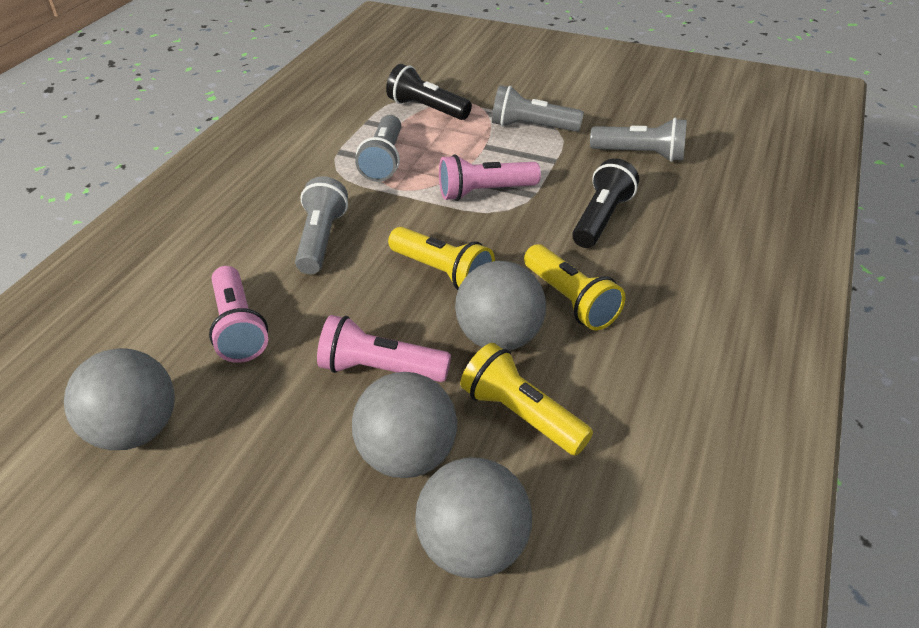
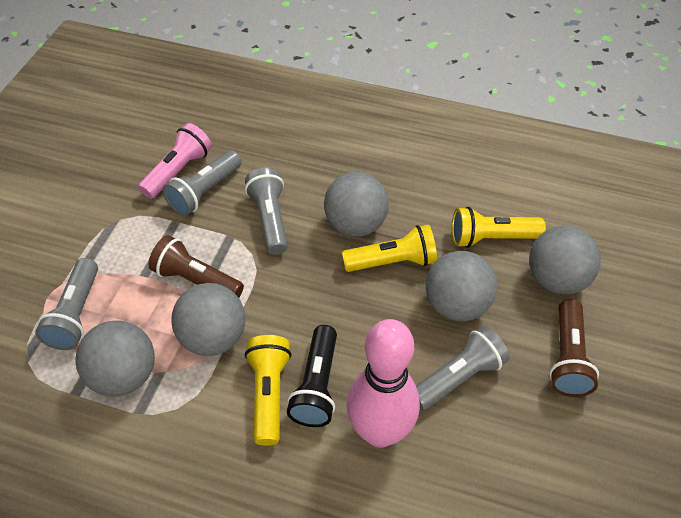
black flashlight: [386,64,472,120] [572,158,639,248] = 2 -> [287,325,337,427] = 1
brown flashlight: none = 0 -> [148,235,244,298] [549,299,599,397] = 2
grey ball: [64,348,175,450] [352,372,457,478] [415,458,532,578] [455,261,546,351] = 4 -> [76,320,155,397] [171,283,245,356] [324,172,389,237] [426,251,497,321] [529,226,601,294] = 5
pink bowling pin: none = 0 -> [347,319,420,448] = 1
pink flashlight: [209,266,268,363] [317,315,451,382] [439,154,541,201] = 3 -> [138,123,212,199] = 1

